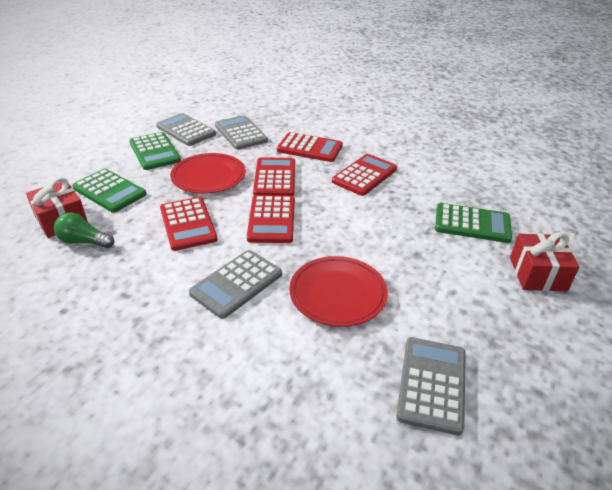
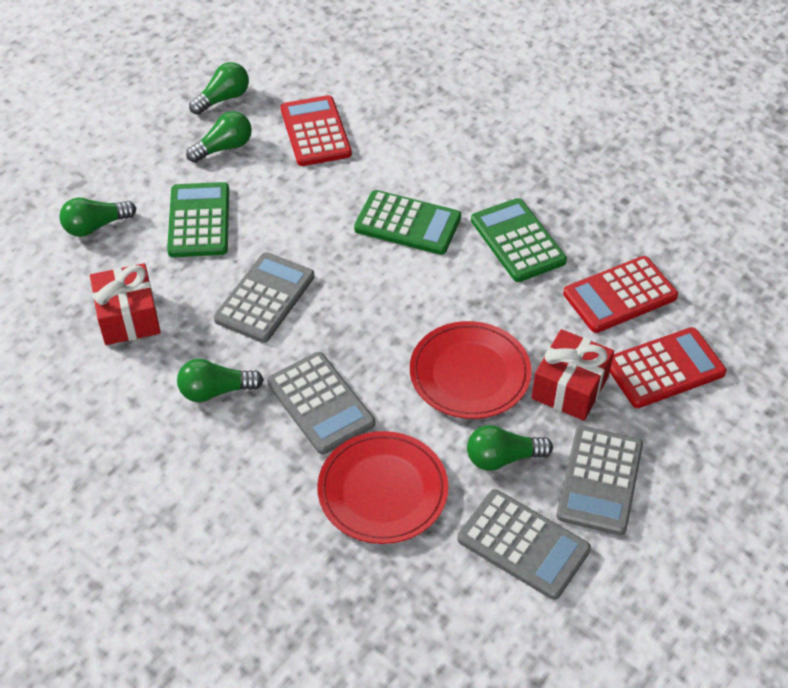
green light bulb: [54,212,114,248] = 1 -> [59,197,136,237] [177,359,264,402] [186,111,252,163] [189,62,249,115] [467,425,553,471] = 5
red calculator: [160,197,218,251] [247,195,295,243] [253,157,295,196] [277,132,343,162] [332,154,397,196] = 5 -> [281,95,352,166] [563,256,678,333] [610,327,726,408] = 3

